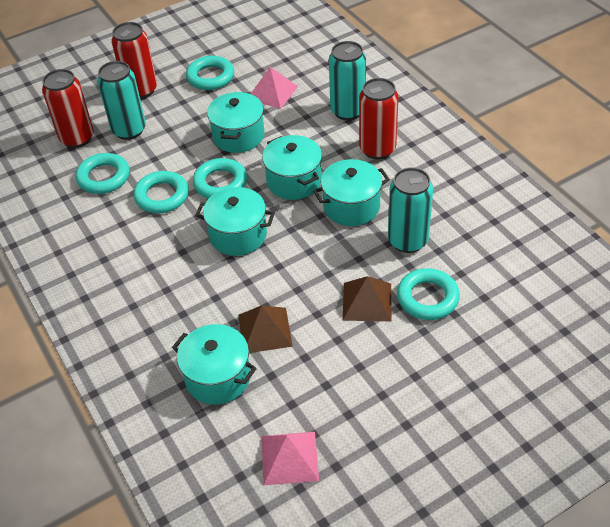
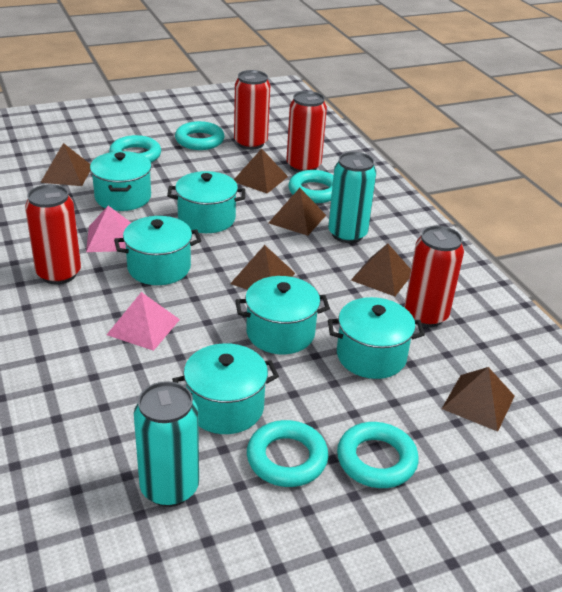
brown pyramid: [238,305,293,353] [343,276,392,321] = 2 -> [40,143,91,186] [230,245,295,290] [234,149,288,193] [269,188,326,236] [351,243,411,296] [442,367,515,432] = 6
red can: [42,69,94,148] [111,22,157,99] [359,78,398,159] = 3 -> [25,184,81,284] [234,70,270,150] [286,91,327,172] [404,226,464,327] = 4
turquoise can: [97,61,146,140] [329,41,366,120] [388,167,433,253] = 3 -> [134,381,199,507] [328,152,376,243] = 2
turquoise pot: [172,324,257,405] [195,187,275,256] [207,92,264,153] [262,135,322,200] [313,159,390,226] = 5 -> [90,151,152,211] [114,216,201,285] [167,171,245,233] [172,343,279,434] [235,276,330,354] [328,297,425,379] = 6

